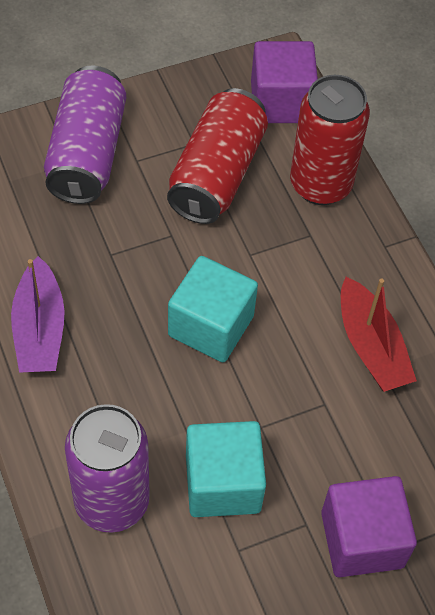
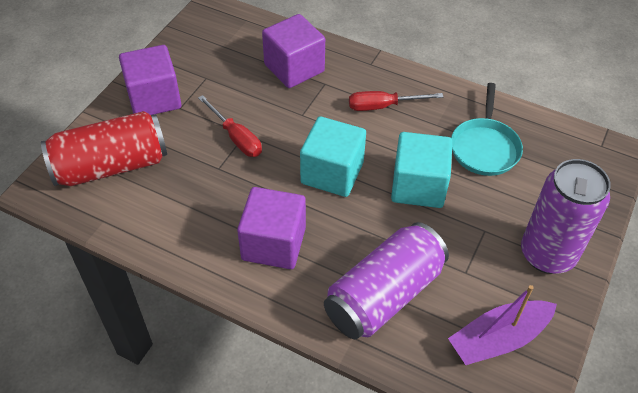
purple cube: [251,41,318,123] [321,476,417,577] = 2 -> [119,45,182,115] [237,187,306,269] [262,14,325,88] = 3
red boat: [341,277,417,392] = 1 -> none = 0
red can: [167,88,268,224] [290,75,370,205] = 2 -> [41,111,167,186] = 1
red screwdriver: none = 0 -> [198,95,262,157] [349,91,443,111] = 2
turquoise pan: none = 0 -> [451,83,523,176] = 1

